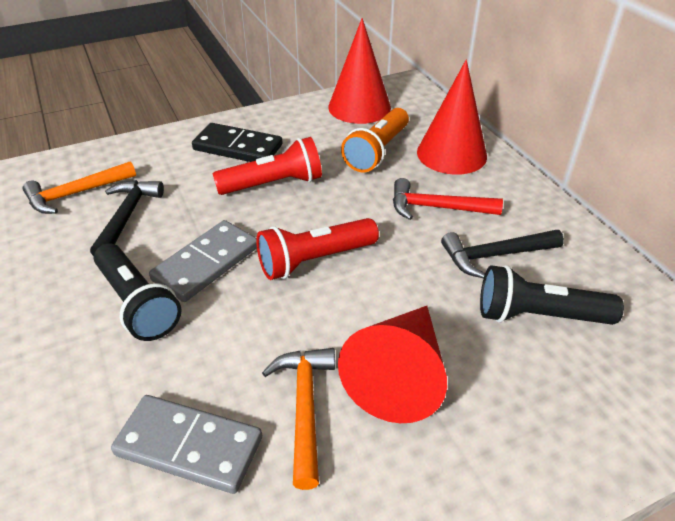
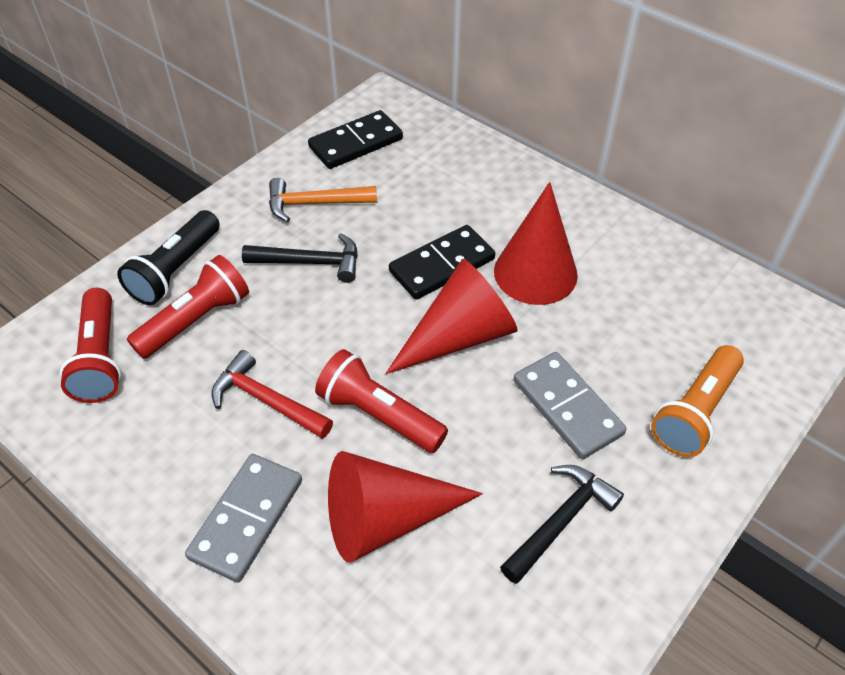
black domino: [192,123,283,162] = 1 -> [308,110,403,169] [389,225,495,300] = 2
black flashlight: [94,243,181,341] [480,265,624,325] = 2 -> [117,210,220,305] = 1
orange hammer: [23,161,136,214] [262,348,335,490] = 2 -> [269,178,377,222] = 1
red flashlight: [213,137,322,195] [256,218,379,280] = 2 -> [60,288,121,403] [127,255,249,359] [315,349,448,453] = 3

